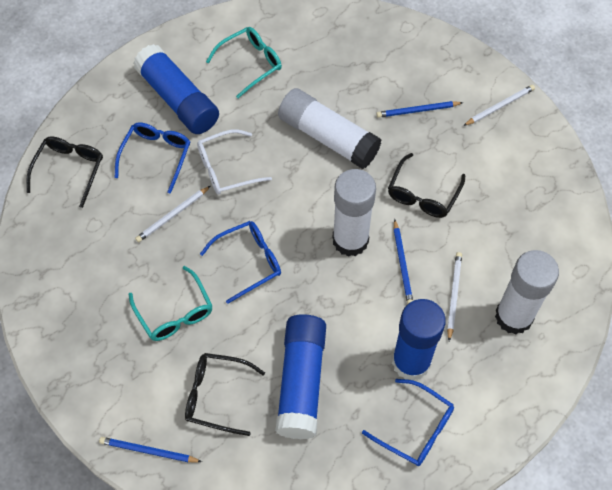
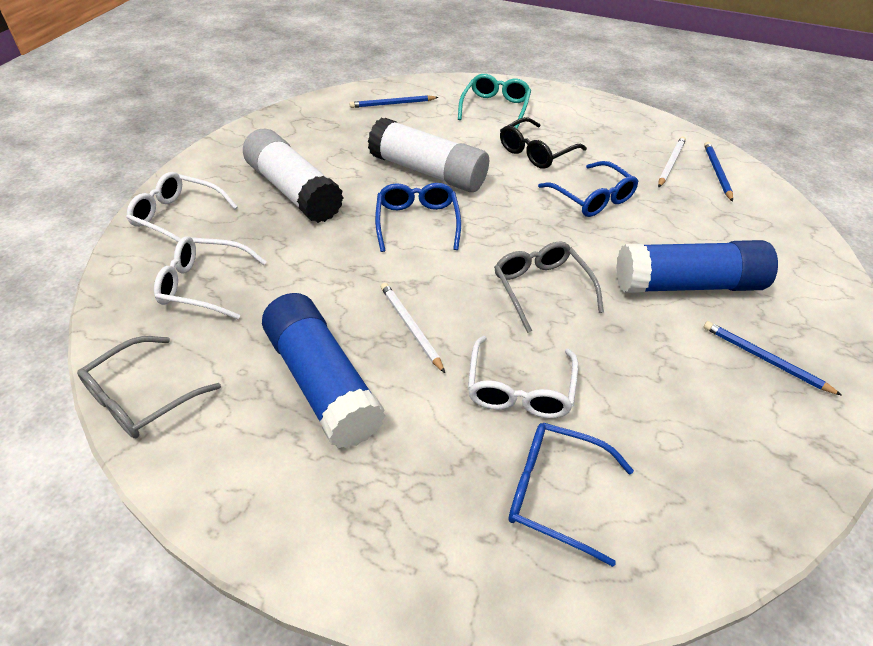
black glasses: [26,136,103,208] [185,353,265,436] [388,153,465,218] = 3 -> [500,117,587,169] = 1
blue glue stick: [133,44,219,134] [275,314,326,439] [392,299,446,381] = 3 -> [262,293,386,449] [616,240,778,293] = 2
grey glasses: none = 0 -> [77,336,221,438] [494,241,604,333] = 2
turquoise glasses: [129,266,212,341] [206,27,282,98] = 2 -> [458,74,531,129] = 1
white glasses: [197,129,272,195] = 1 -> [126,172,238,242] [154,236,267,319] [468,336,578,419] = 3
white glue stick: [278,88,381,169] [332,169,376,257] [495,250,559,335] = 3 -> [243,129,344,223] [368,118,489,192] = 2
white pencil: [135,186,210,242] [447,252,462,341] [463,85,535,126] = 3 -> [381,283,445,373] [658,137,686,187] = 2

